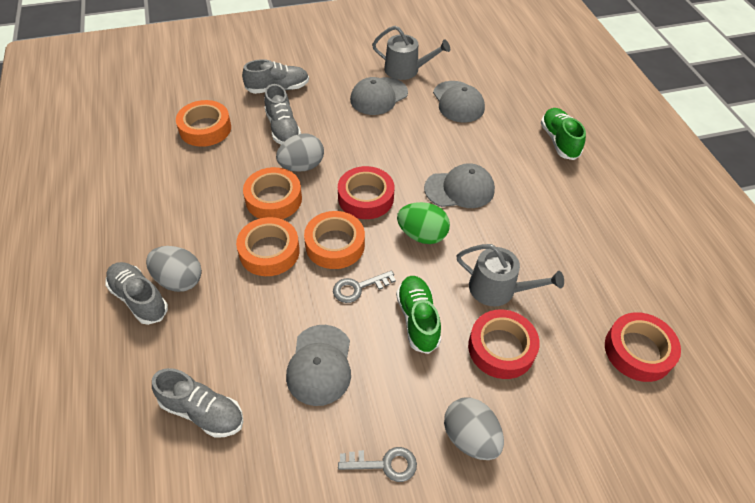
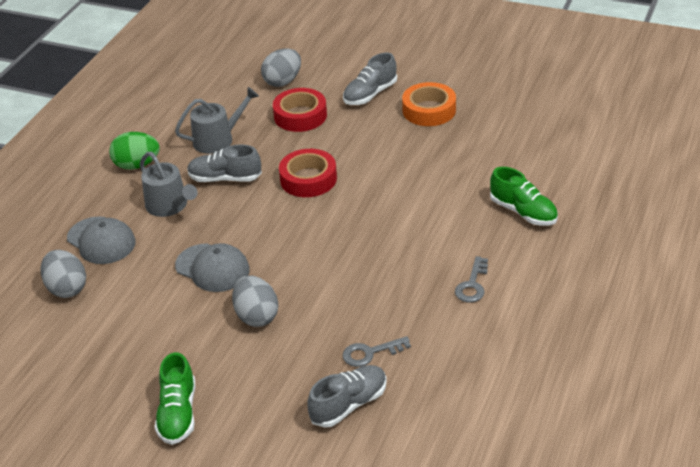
grey cap: [286,325,351,406] [350,77,408,115] [424,163,495,208] [433,81,485,123] = 4 -> [67,216,136,264] [175,243,249,292] = 2
grey shoe: [105,262,168,325] [152,368,243,438] [242,59,309,94] [264,84,301,145] = 4 -> [187,144,262,182] [307,365,387,427] [343,53,397,105] = 3
orange tape: [176,100,231,147] [236,217,300,276] [243,167,302,219] [304,211,365,269] = 4 -> [402,82,456,126] = 1
red tape: [338,166,394,219] [468,310,540,379] [605,312,681,382] = 3 -> [273,88,327,132] [279,149,337,197] = 2

